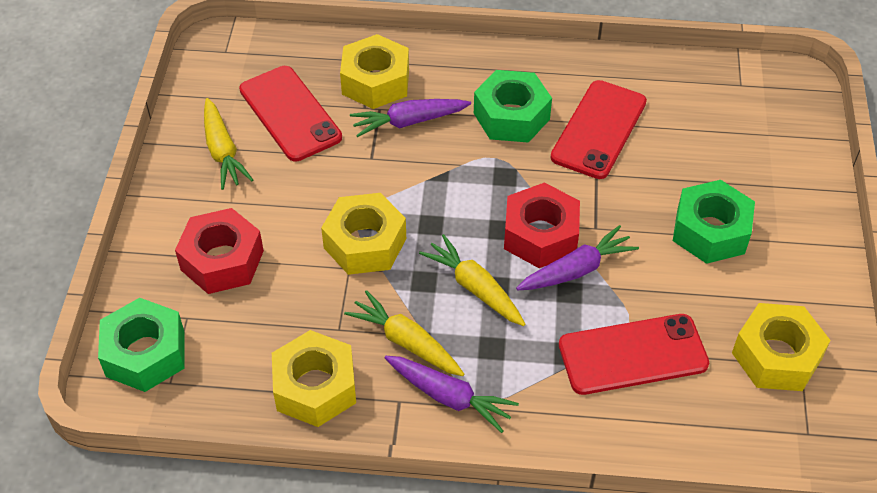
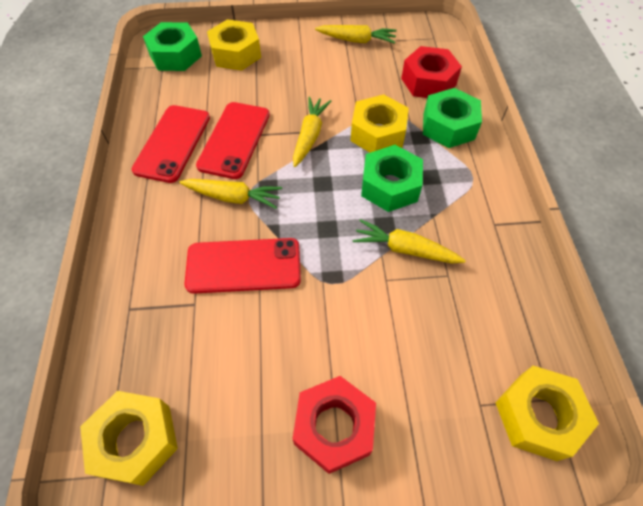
purple carrot: [350,99,471,137] [385,356,519,433] [516,225,639,290] = 3 -> none = 0
yellow carrot: [204,98,253,190] [344,290,464,376] [419,234,525,326] = 3 -> [179,179,282,209] [293,97,332,167] [315,25,397,44] [353,219,466,264] = 4

